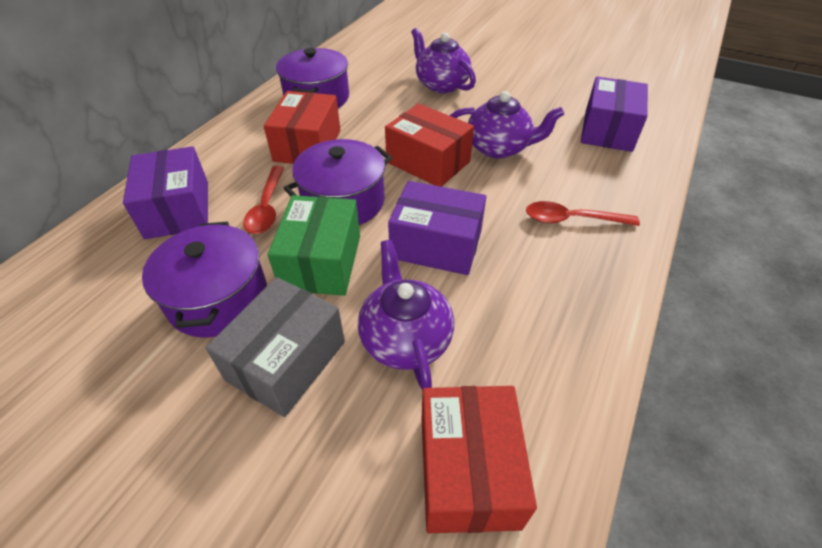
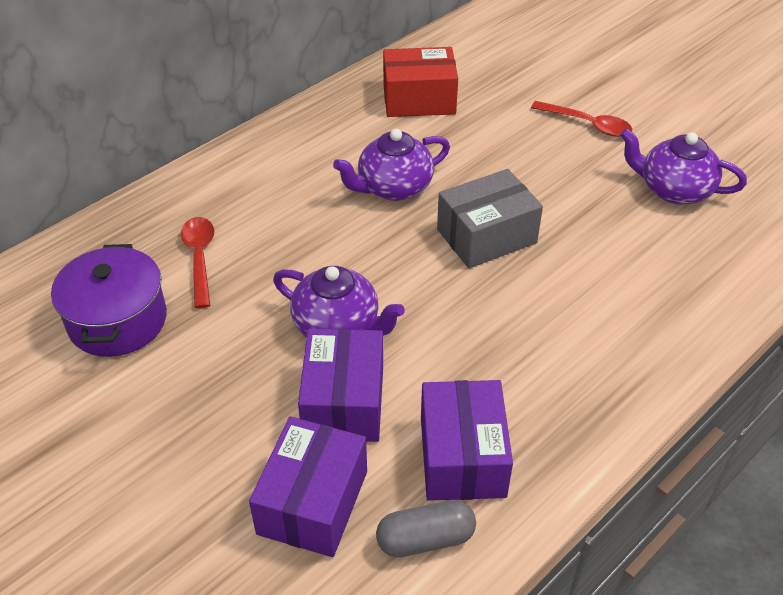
green box: [268,195,360,296] = 1 -> none = 0
grey capsule: none = 0 -> [376,500,476,557] = 1
purple pot: [142,222,267,338] [276,48,349,108] [284,139,392,225] = 3 -> [51,244,167,357] = 1
red box: [264,91,341,164] [385,103,474,187] [422,386,537,533] = 3 -> [383,47,458,117] = 1

